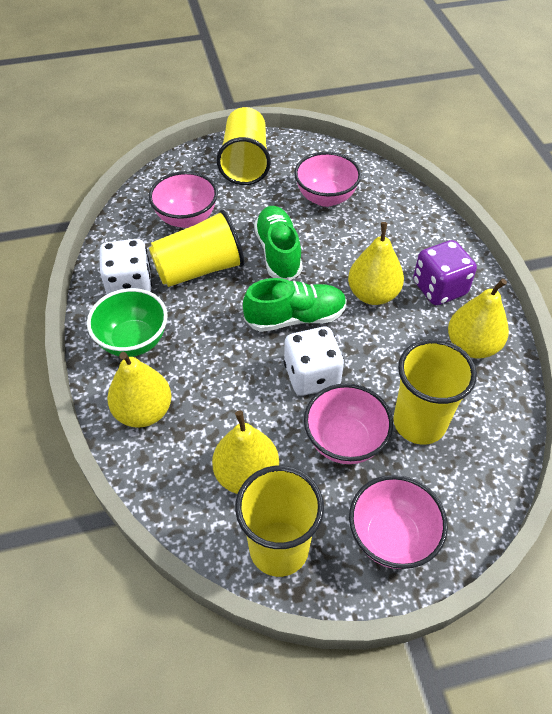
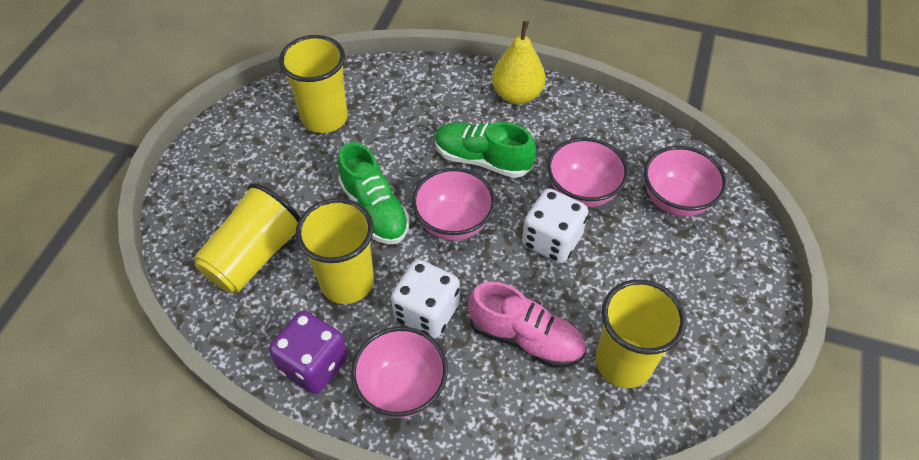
green bowl: [87,288,168,357] = 1 -> none = 0
pink shoe: none = 0 -> [468,282,585,368] = 1
yellow pear: [107,352,172,428] [212,411,279,494] [348,222,404,305] [448,279,509,358] = 4 -> [492,21,546,104] = 1

